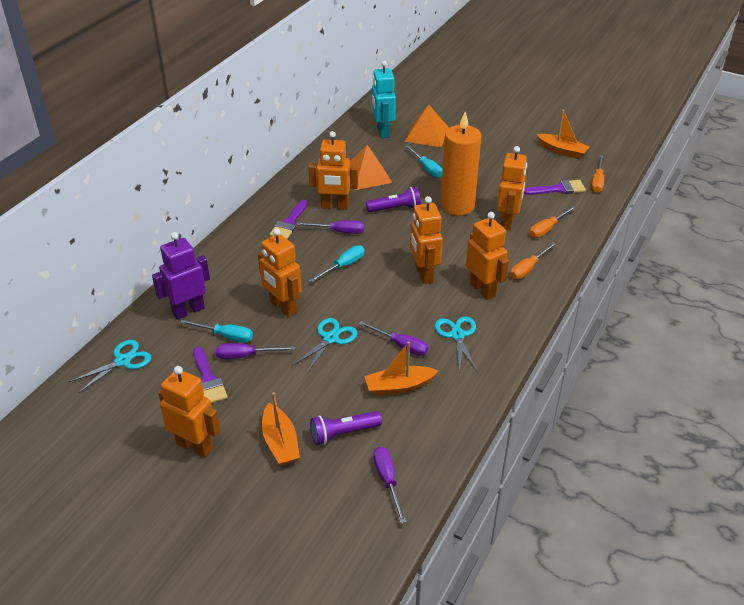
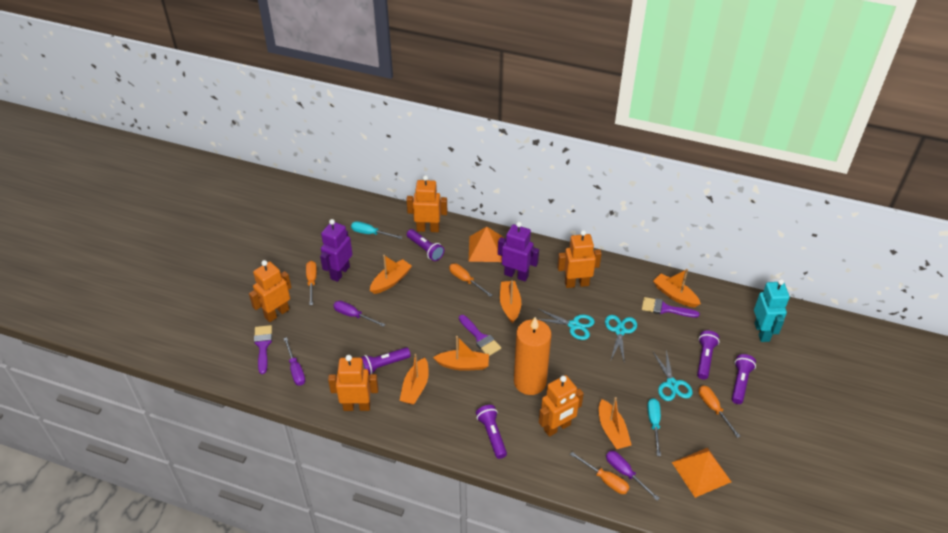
orange boat: [262,392,300,465] [364,342,438,396] [536,110,589,159] = 3 -> [370,255,412,294] [399,354,429,405] [433,336,489,371] [500,280,521,323] [599,397,632,449] [653,269,701,308] = 6
orange robot: [158,366,220,457] [258,228,302,317] [308,131,358,210] [410,196,443,284] [466,212,509,300] [497,146,527,230] = 6 -> [249,260,292,322] [328,355,378,411] [406,175,447,232] [539,375,584,437] [557,230,602,288] = 5
orange screwdriver: [510,242,556,279] [530,206,576,238] [591,155,604,193] = 3 -> [306,261,317,305] [449,263,492,297] [570,452,630,494] [699,386,740,438] = 4
purple flashlight: [310,411,382,445] [366,187,421,212] = 2 -> [360,348,411,375] [407,229,444,261] [476,405,507,459] [697,331,720,379] [732,354,756,404] = 5
purple robot: [152,232,210,320] = 1 -> [320,219,352,282] [498,222,539,281] = 2
purple screwdriver: [216,343,295,359] [297,220,364,234] [359,321,428,356] [373,447,406,523] = 4 -> [284,337,305,386] [333,301,386,327] [606,451,660,501] = 3
turquoise screwdriver: [180,320,253,342] [309,245,365,282] [405,145,443,178] = 3 -> [351,221,402,239] [647,398,661,456] = 2

